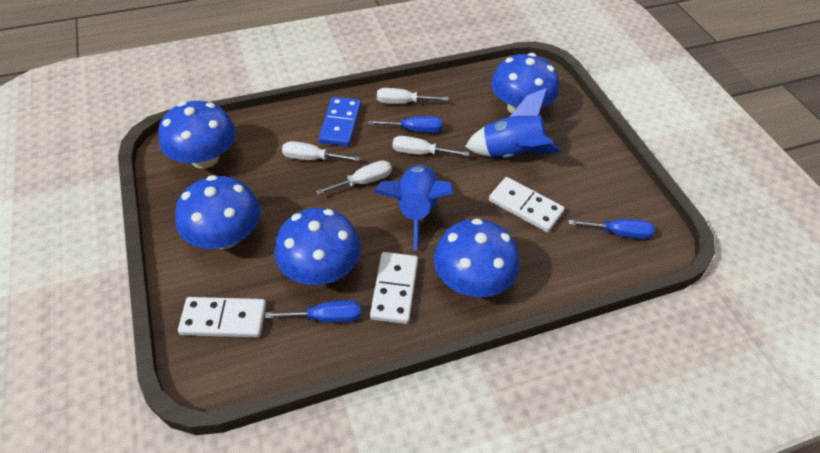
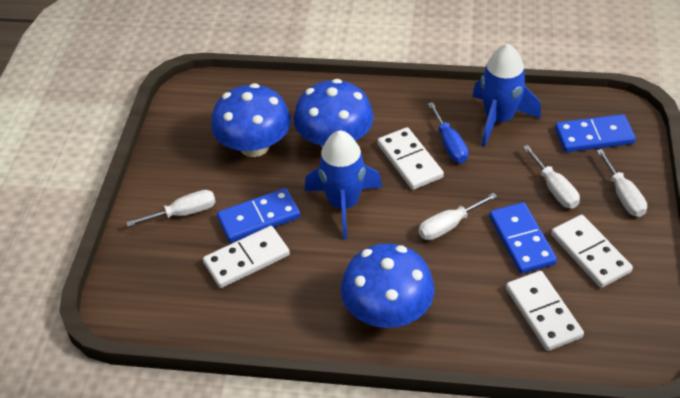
blue domino: [318,97,361,146] = 1 -> [217,188,300,243] [489,202,557,274] [555,114,636,152] = 3
blue mushroom: [158,101,236,169] [175,175,260,249] [274,208,361,285] [434,218,520,297] [491,53,559,114] = 5 -> [211,83,291,157] [294,79,374,148] [341,243,435,328] = 3
blue screwdriver: [265,300,361,323] [368,116,443,133] [568,219,655,239] = 3 -> [428,102,468,163] = 1
white domino: [178,297,266,338] [370,252,418,324] [489,177,565,232] = 3 -> [203,226,290,288] [377,127,444,190] [506,271,584,351] [551,215,633,288] = 4

